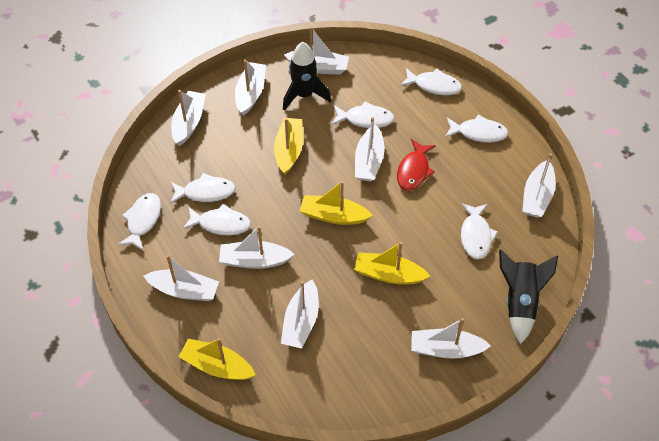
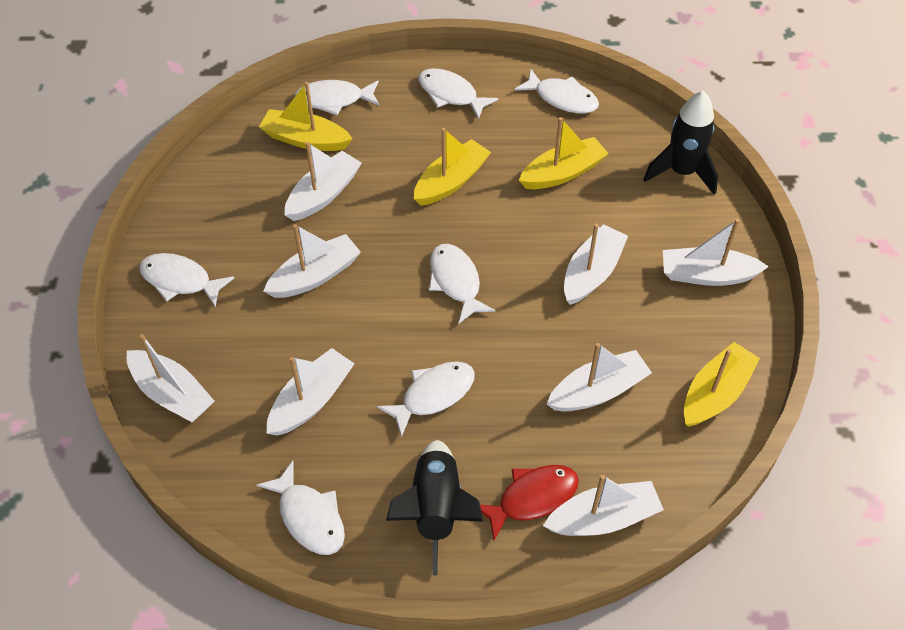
white boat: [144,255,219,301] [171,90,206,146] [219,226,294,269] [235,59,266,116] [281,280,319,349] [284,27,349,75] [355,117,385,181] [411,318,491,359] [522,153,556,218] = 9 -> [127,334,215,422] [263,224,361,298] [267,348,355,436] [284,142,362,221] [543,475,664,536] [547,343,652,412] [564,224,628,305] [663,219,769,286] = 8

